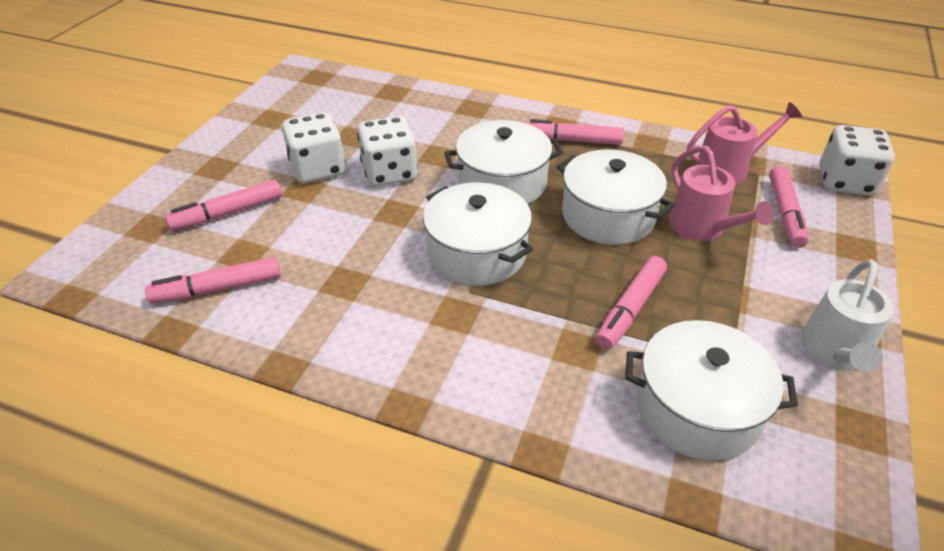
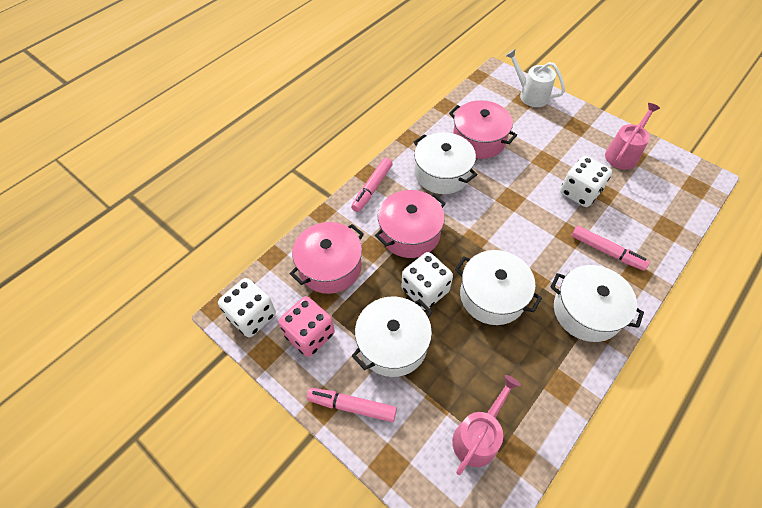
pink dice: none = 0 -> [278,296,335,357] = 1
pink marker: [145,257,281,304] [165,180,282,231] [525,119,624,145] [595,256,667,350] [769,166,809,248] = 5 -> [307,388,397,422] [351,158,393,212] [571,226,650,271] = 3
pink pot: none = 0 -> [290,222,364,294] [375,190,446,258] [449,100,517,159] = 3

